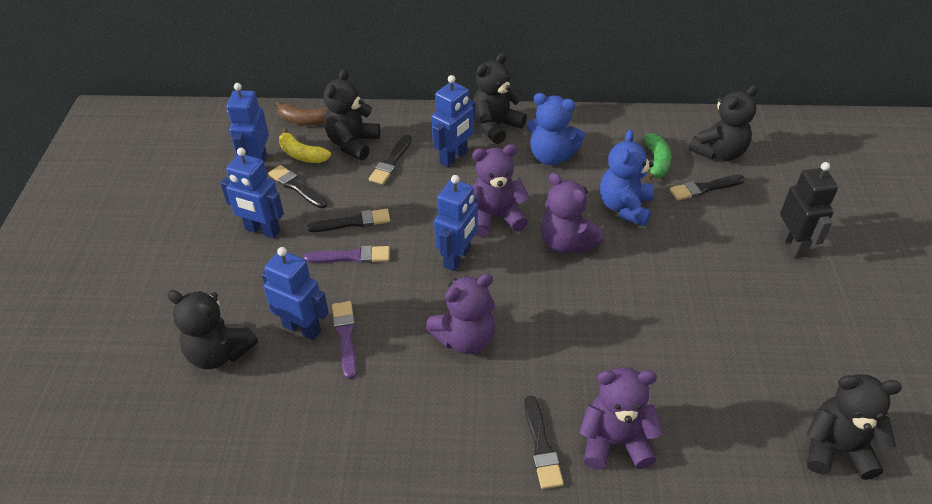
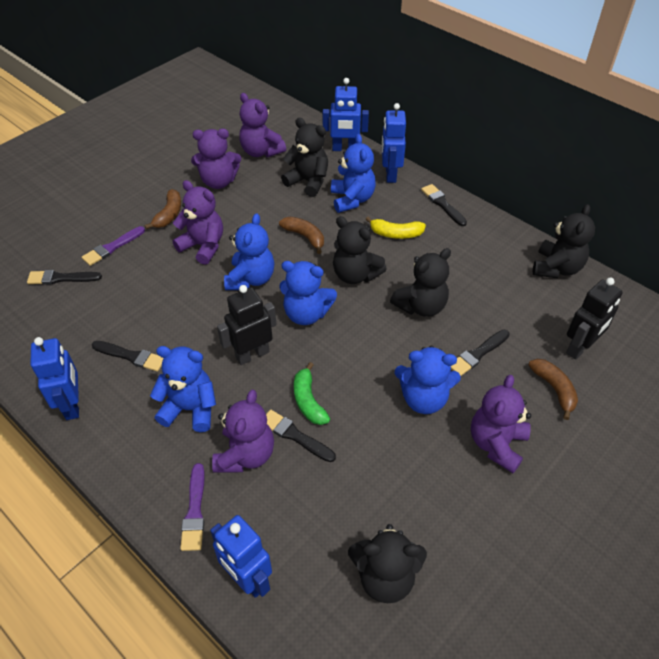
black robot: [780,162,838,258] = 1 -> [217,285,276,365] [566,278,623,360] = 2
blue robot: [220,148,284,238] [226,83,269,162] [262,247,329,340] [432,75,475,167] [434,175,478,271] = 5 -> [30,337,79,420] [210,515,272,598] [323,78,369,151] [382,103,406,183] = 4
blue teddy bear: [527,93,585,165] [600,130,654,226] = 2 -> [150,346,216,432] [224,213,274,290] [279,261,337,325] [331,134,376,213] [394,346,461,414] = 5
brown banana: [276,101,328,125] = 1 -> [144,189,181,230] [279,217,324,254] [529,359,578,420] = 3
purple teddy bear: [426,273,495,354] [471,144,530,237] [541,172,604,253] [579,367,663,469] = 4 -> [172,180,223,265] [191,129,241,189] [212,390,274,473] [239,93,286,157] [471,375,531,473] = 5

